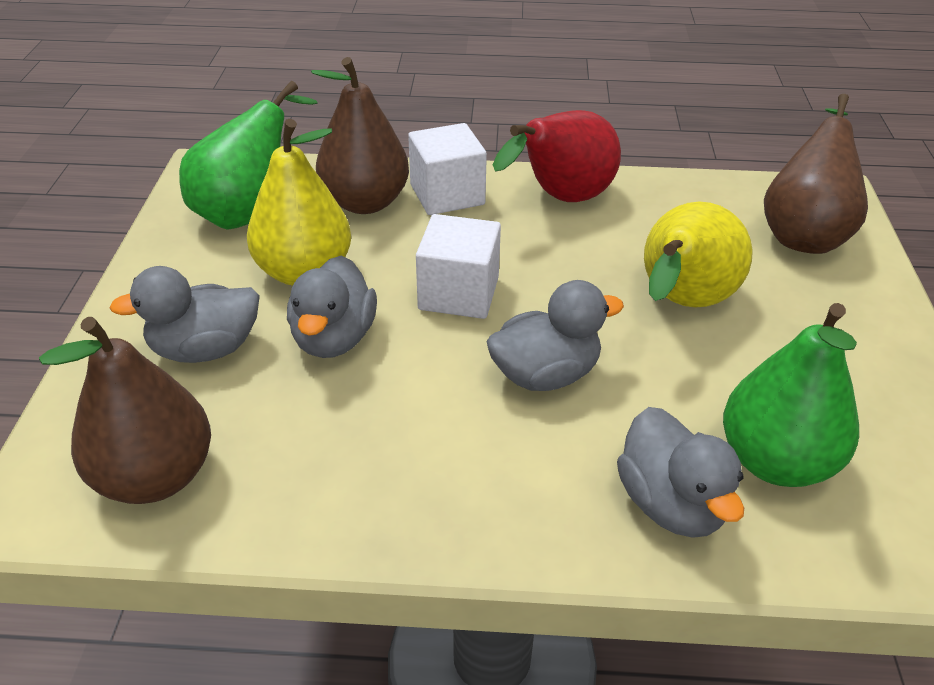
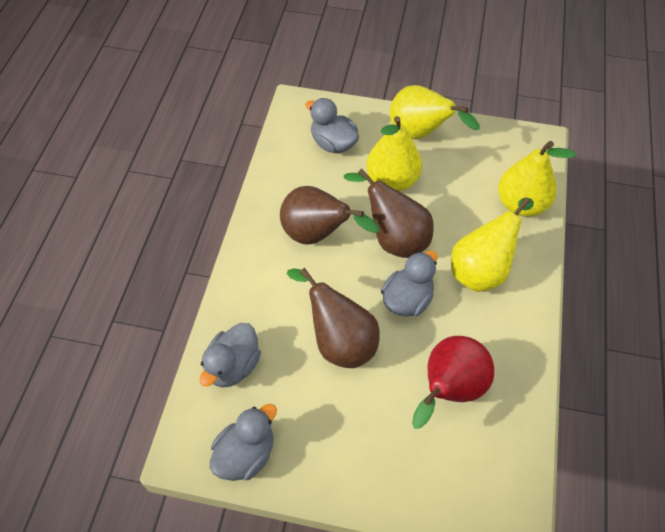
green pear: [179,81,318,230] [723,303,859,487] = 2 -> none = 0
white cube: [408,123,487,215] [416,214,501,319] = 2 -> none = 0
yellow pear: [247,119,351,286] [644,202,753,307] = 2 -> [366,116,422,191] [390,85,479,139] [451,197,534,292] [498,141,576,217] = 4

